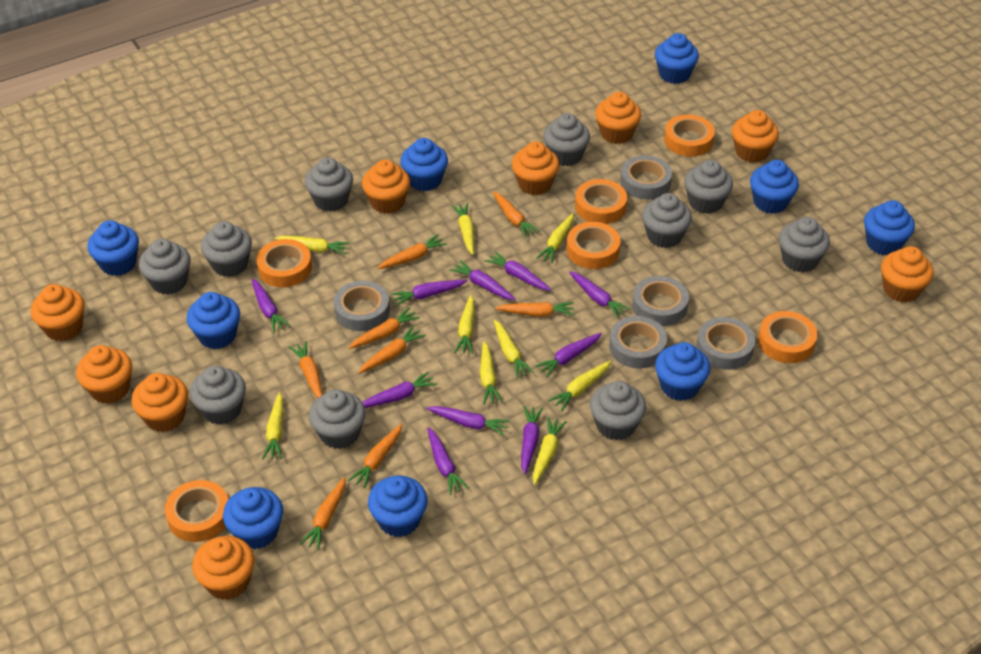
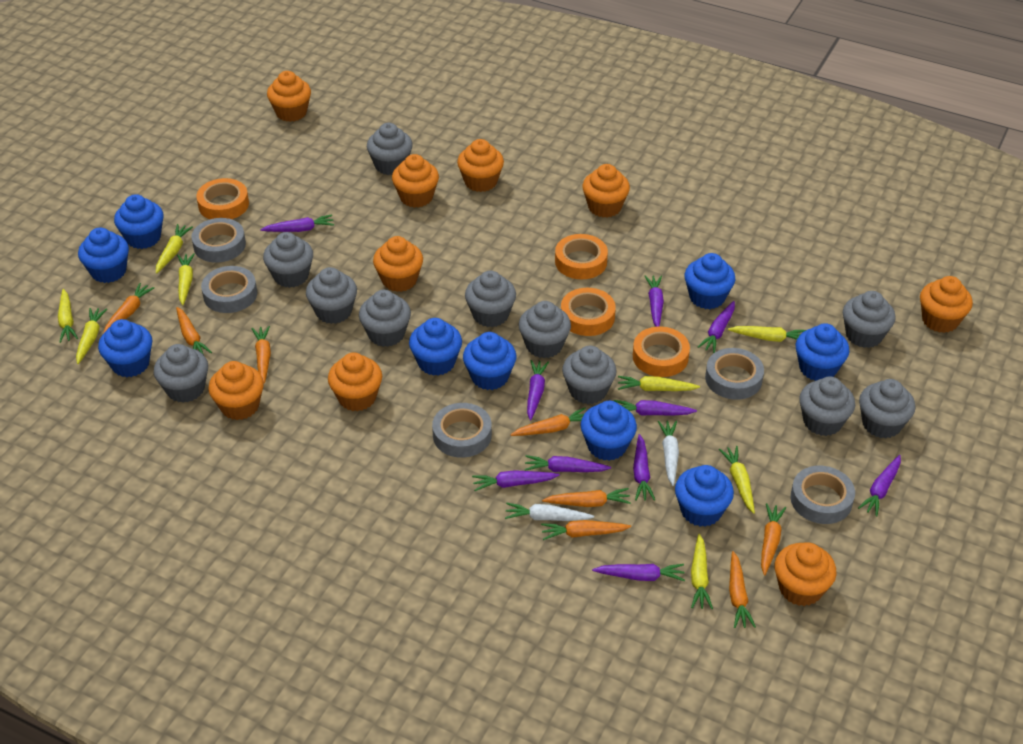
grey cupcake: [139,239,191,295] [190,366,246,425] [201,221,252,277] [305,158,353,212] [309,389,366,449] [543,113,590,166] [590,381,646,440] [642,193,692,248] [684,160,733,214] [779,217,830,272] = 10 -> [154,344,208,403] [263,232,313,288] [306,267,357,324] [359,290,411,347] [367,123,413,175] [465,271,516,327] [519,301,571,358] [562,346,617,404] [799,377,855,436] [843,291,896,348] [859,379,916,438] = 11
orange tape: [165,480,228,542] [256,239,312,287] [567,222,620,269] [575,179,627,224] [664,115,715,157] [758,311,817,363] = 6 -> [196,178,249,219] [555,234,608,279] [561,288,616,336] [633,327,690,377] = 4
white carrot: none = 0 -> [505,503,594,521] [658,421,679,486] = 2
yellow carrot: [262,392,283,459] [274,236,350,255] [451,203,474,255] [454,295,474,354] [480,341,502,404] [494,319,534,378] [533,417,567,485] [536,213,574,263] [548,361,611,411] = 9 -> [58,289,78,343] [76,308,107,364] [156,224,193,274] [177,253,195,305] [618,376,700,391] [691,534,713,609] [719,446,755,514] [728,326,806,342] = 8

